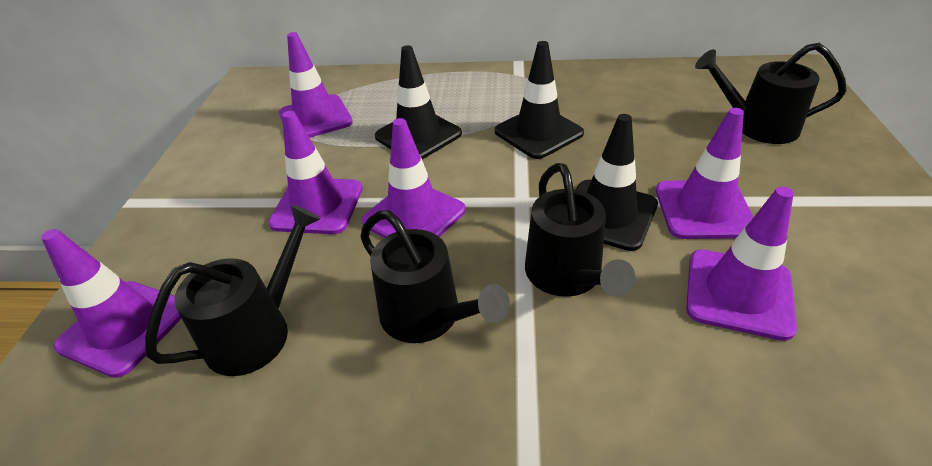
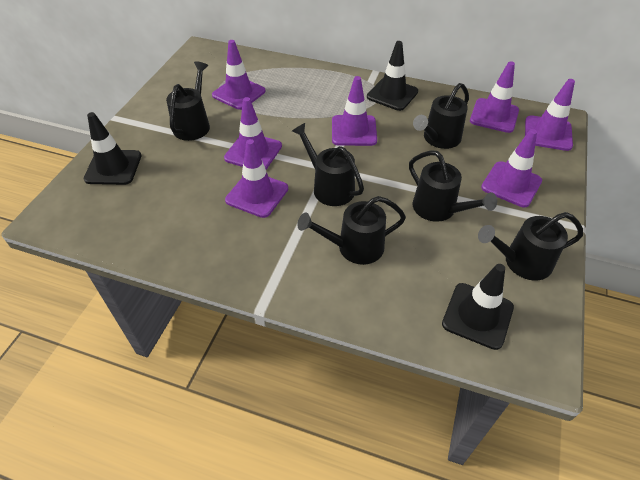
black watering can: [145,205,321,376] [360,210,510,343] [525,163,636,297] [695,43,846,144] = 4 -> [166,62,210,141] [292,123,364,206] [297,196,406,265] [409,150,497,222] [413,83,469,149] [478,212,583,281] = 6
purple traffic cone: [41,229,182,378] [268,111,363,234] [279,32,353,138] [362,118,466,238] [656,108,754,239] [686,187,797,341] = 6 -> [212,40,266,110] [224,97,282,169] [225,139,288,218] [332,76,377,146] [470,61,519,133] [481,129,542,207] [525,79,575,151] = 7

